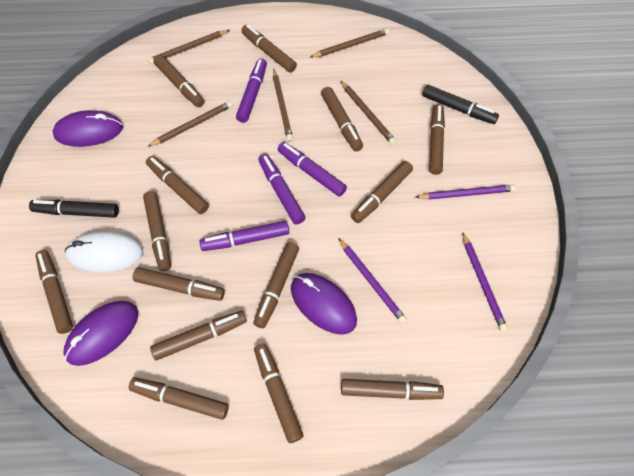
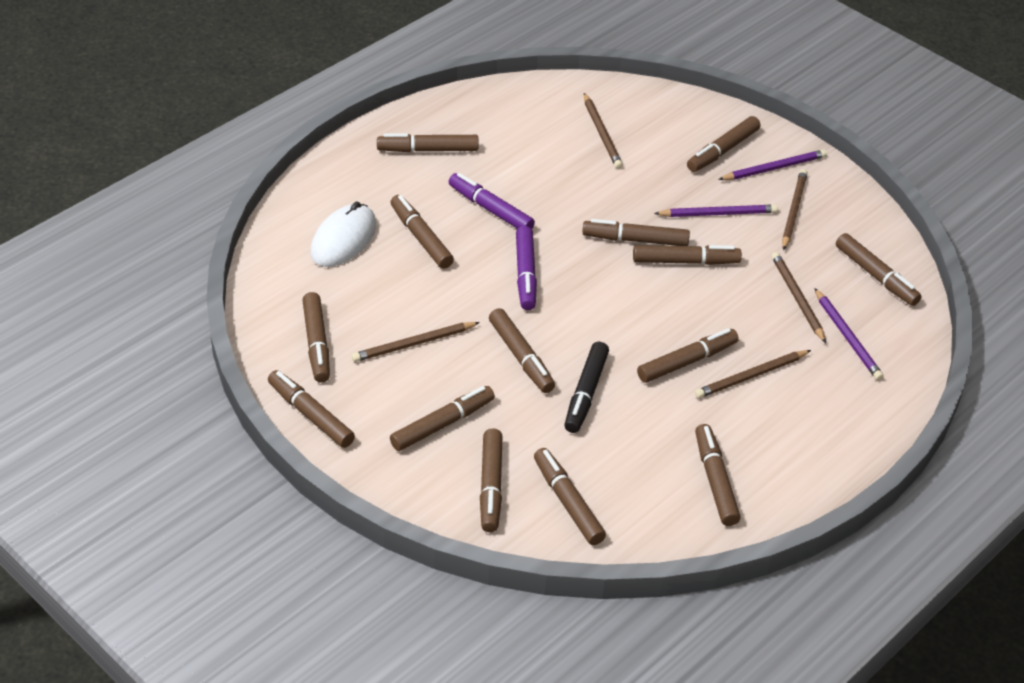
black marker: [29,200,119,218] [422,85,499,124] = 2 -> [564,342,609,433] = 1
purple marker: [199,221,289,251] [236,58,267,123] [258,154,305,225] [278,142,347,197] = 4 -> [449,173,535,229] [516,226,537,310] = 2
purple mouse: [53,110,123,147] [63,301,138,366] [291,273,357,335] = 3 -> none = 0

